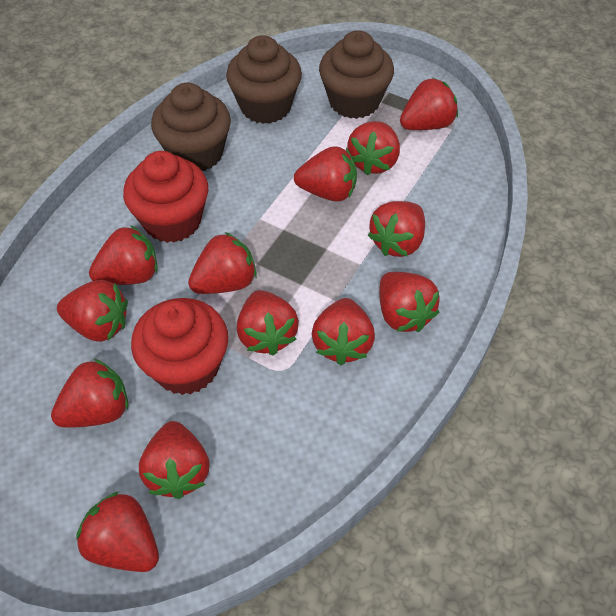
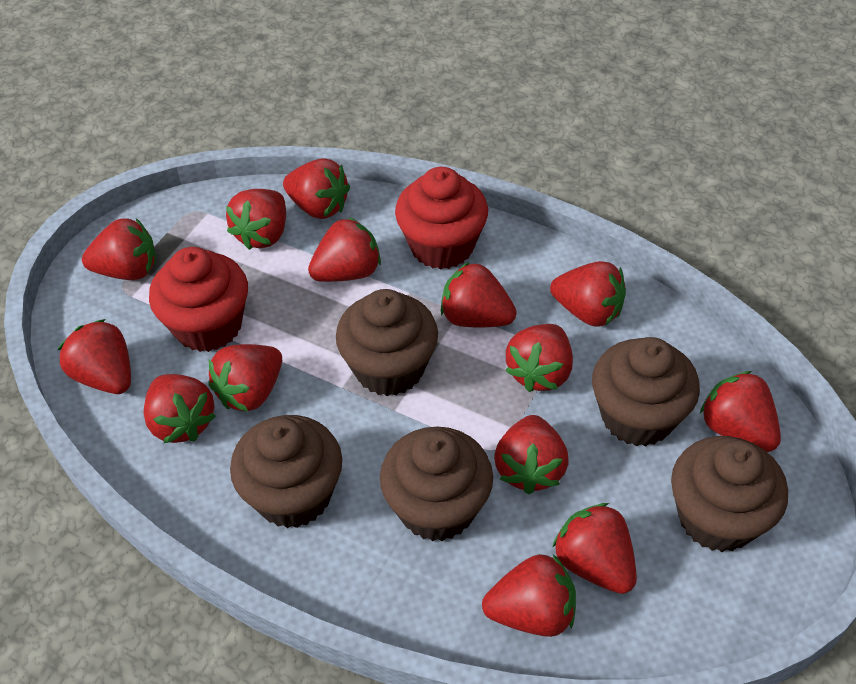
brown cupcake: [151,83,231,171] [226,35,302,124] [319,30,394,119] = 3 -> [230,415,342,528] [336,289,438,396] [380,427,493,541] [592,337,700,446] [671,436,788,552] = 5
red strawberry: [51,359,128,428] [57,280,128,342] [76,492,159,572] [89,225,158,285] [139,421,209,499] [188,232,257,294] [237,290,299,356] [294,146,357,202] [312,298,375,365] [347,121,400,175] [368,201,425,257] [379,272,440,332] [400,78,458,130] = 13 -> [58,319,131,394] [82,218,156,280] [144,374,216,443] [208,344,282,412] [226,189,286,250] [283,158,350,219] [308,217,381,282] [441,261,517,327] [482,554,576,637] [494,415,568,494] [505,324,573,392] [550,261,626,327] [553,503,637,594] [700,371,781,452] = 14

